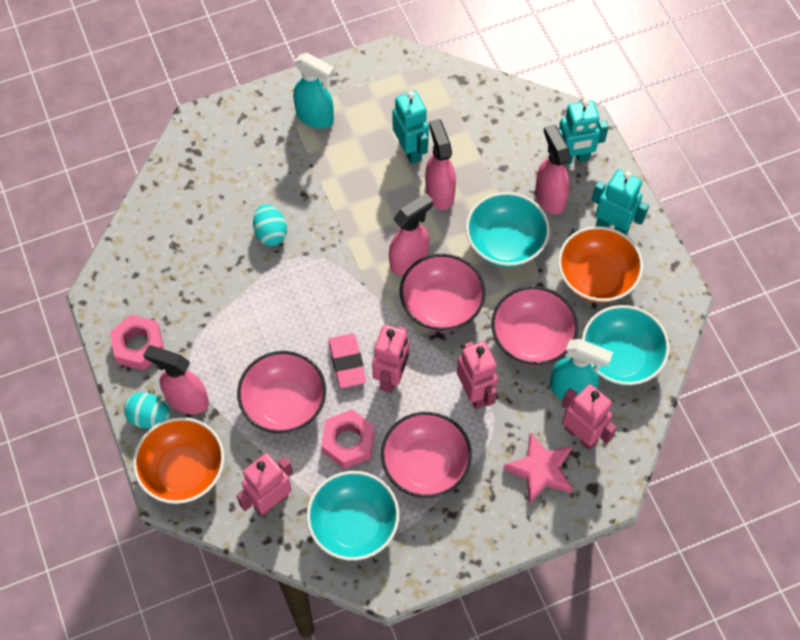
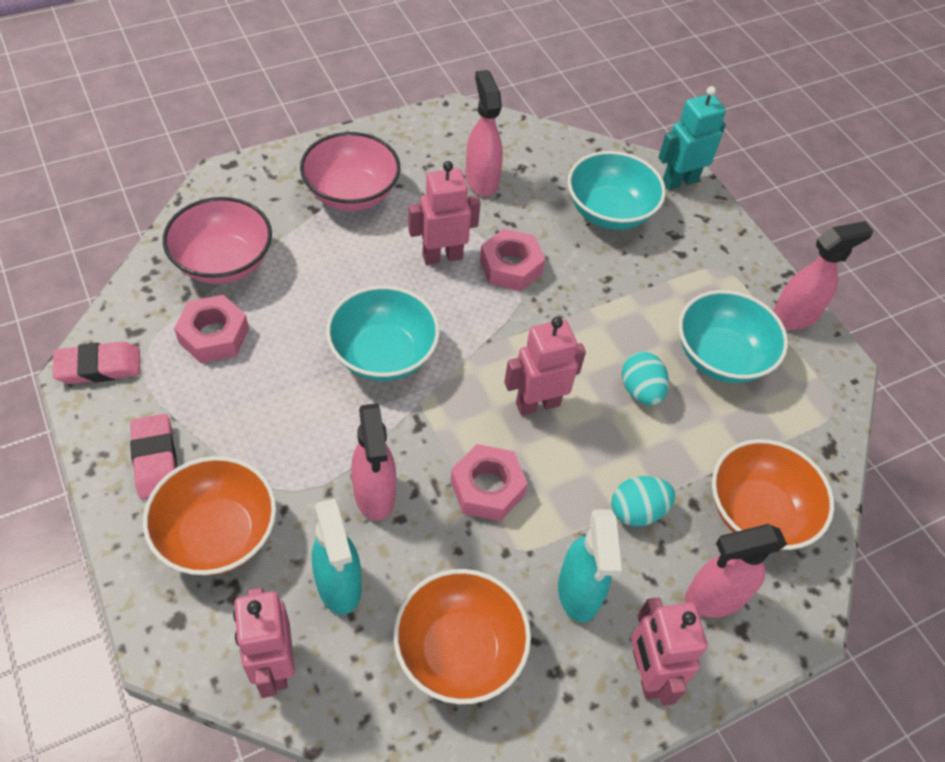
orange bowl: [133,417,224,504] [558,226,643,303] = 2 -> [143,456,276,575] [393,569,531,704] [712,439,834,551] = 3
pink bowl: [237,351,326,434] [381,412,472,498] [400,254,486,332] [491,286,578,365] = 4 -> [163,197,272,284] [300,132,400,211] = 2
pink eraser: [328,334,366,388] = 1 -> [52,342,140,384] [130,414,177,500] = 2
pink nut: [110,315,164,370] [321,410,375,469] = 2 -> [174,295,249,363] [451,444,528,521] [480,229,545,291] = 3
pink star: [503,432,573,504] = 1 -> none = 0
turquoise robot: [392,90,429,164] [559,99,609,165] [591,169,649,235] = 3 -> [658,86,726,190] = 1

